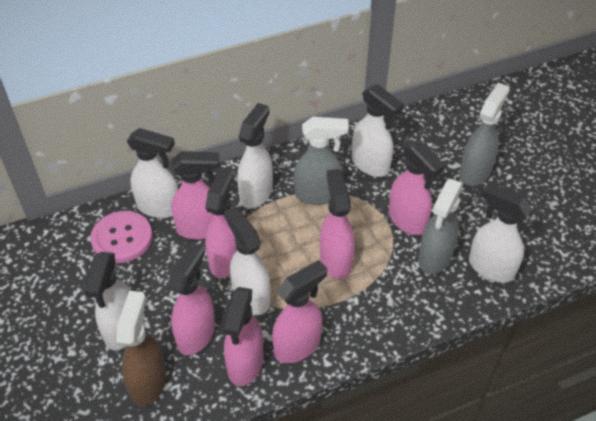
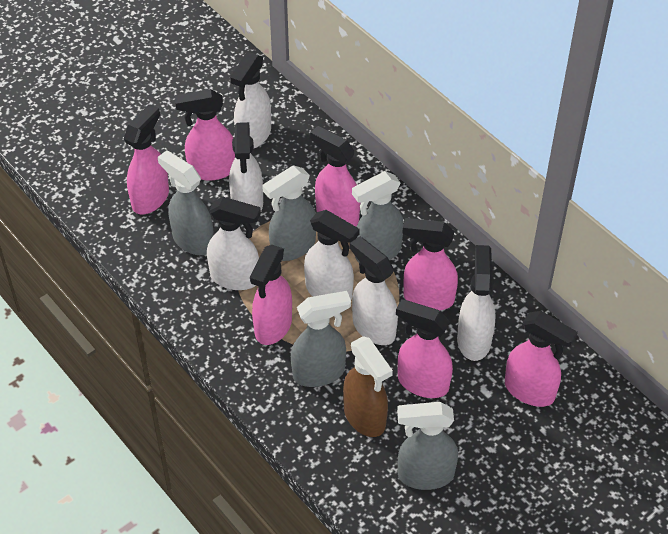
grey spray bottle: [294,117,349,205] [418,179,463,274] [460,83,510,186] = 3 -> [158,150,214,255] [262,165,316,261] [291,291,351,387] [352,171,403,262] [397,402,458,490] = 5
pink button: [90,211,152,263] = 1 -> none = 0

